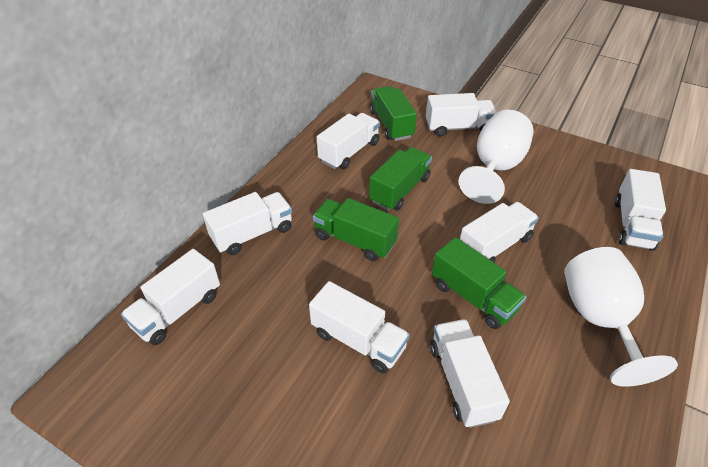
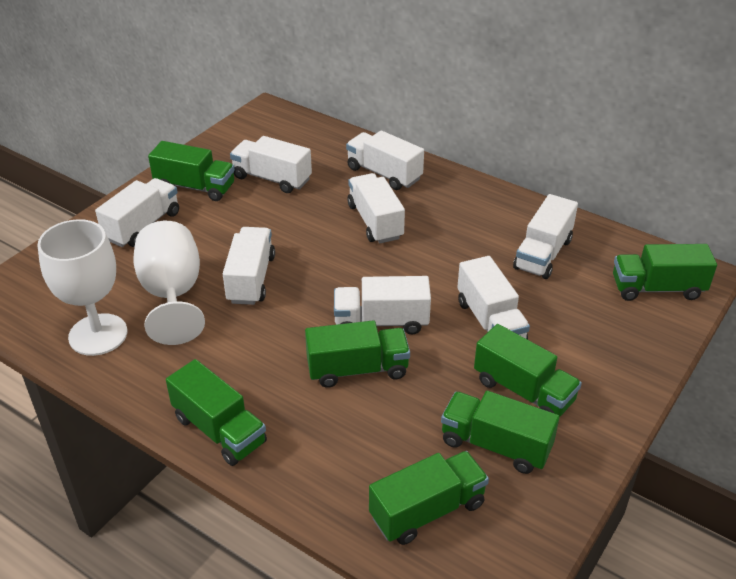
green truck: [313,198,399,261] [369,147,432,211] [370,86,417,141] [432,237,526,329] = 4 -> [148,141,235,201] [166,359,267,466] [305,321,410,388] [369,451,489,545] [441,391,559,474] [474,324,582,417] [613,244,717,301] = 7

